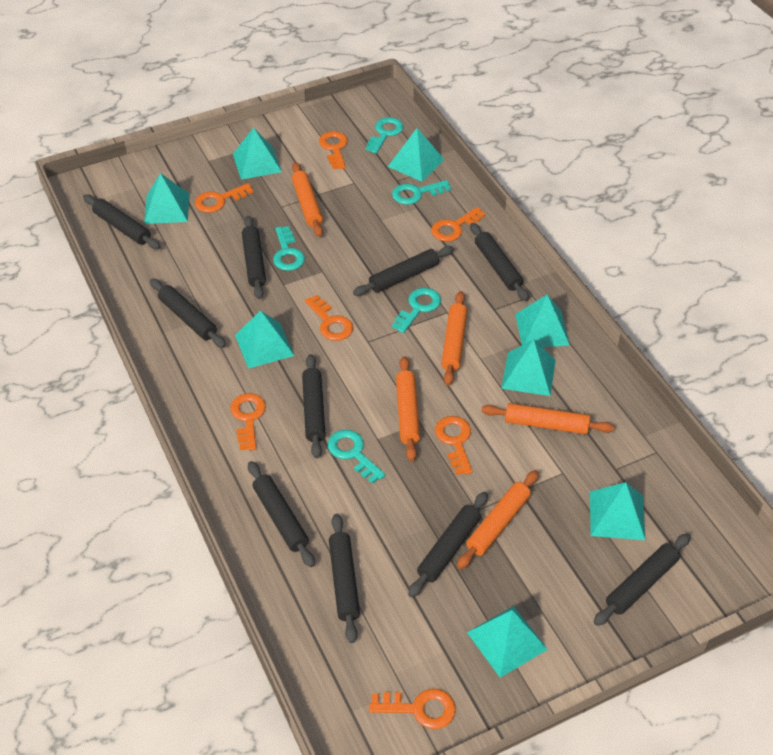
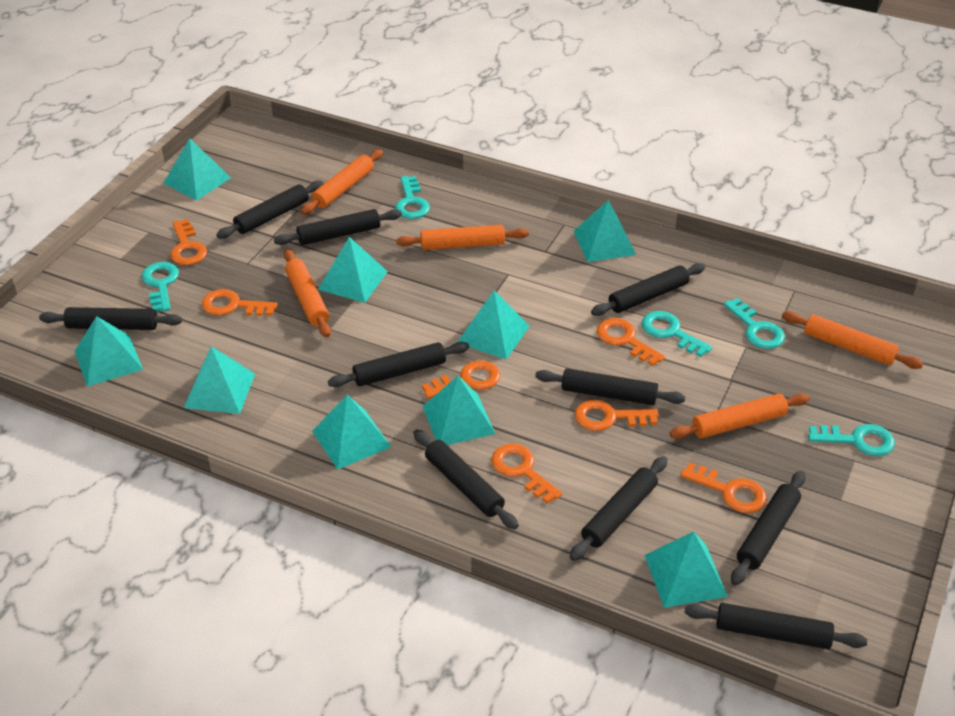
turquoise pyramid: [144,173,189,224] [233,128,282,180] [235,310,294,369] [388,128,445,182] [467,606,548,678] [501,339,556,396] [515,294,570,347] [590,482,645,540] = 8 -> [74,316,143,387] [164,138,231,201] [184,346,255,414] [312,395,391,470] [318,237,388,303] [422,376,495,445] [458,291,530,360] [574,200,636,262] [645,532,728,608] = 9

